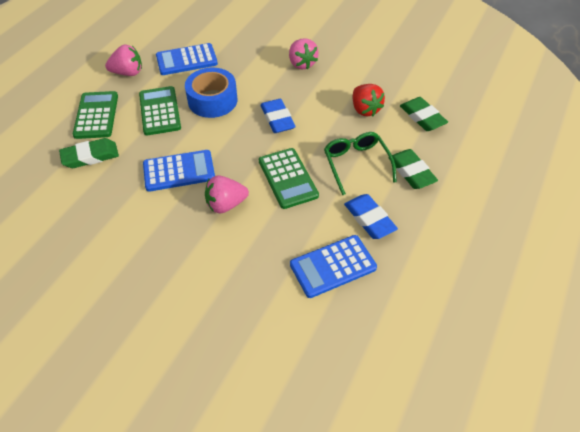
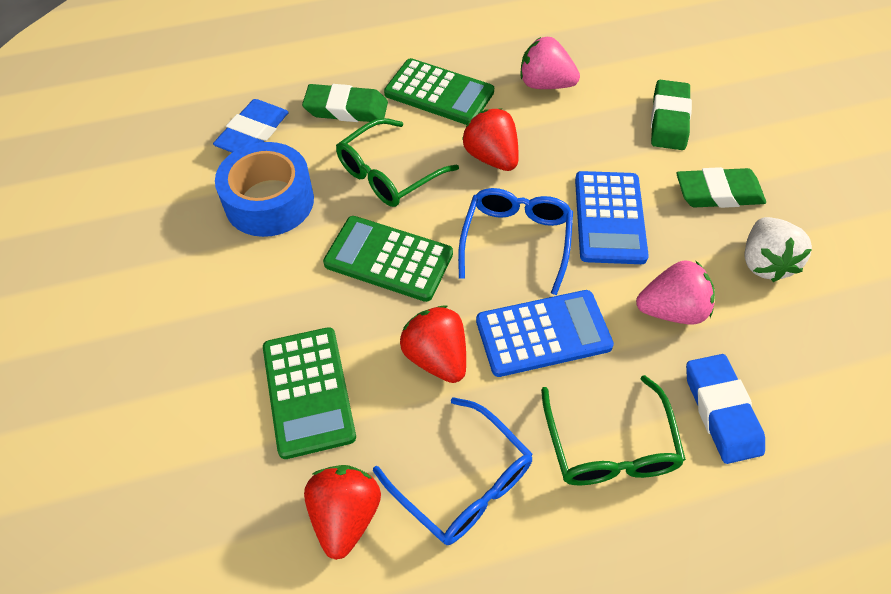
blue calculator: [143,150,215,192] [156,43,218,75] [290,235,377,298] = 3 -> [476,290,614,377] [575,171,649,264] = 2
blue glasses: none = 0 -> [373,397,533,545] [458,188,573,295] = 2
green glasses: [324,132,397,195] = 1 -> [336,118,459,207] [541,375,686,485] = 2
pink strawberry: [105,45,142,76] [205,176,249,214] [289,38,319,70] = 3 -> [520,37,580,89] [636,260,715,324] = 2
red strawberry: [353,84,385,116] = 1 -> [304,465,381,560] [400,305,466,383] [462,108,519,171] = 3
white strawberry: none = 0 -> [744,217,812,282] = 1

